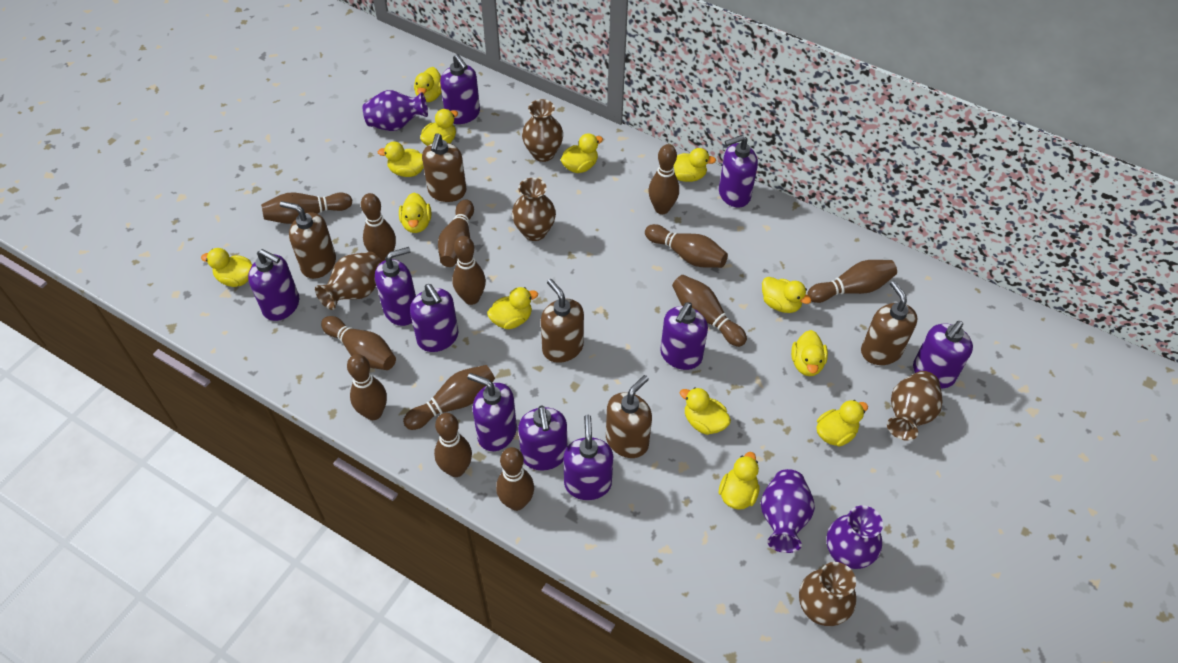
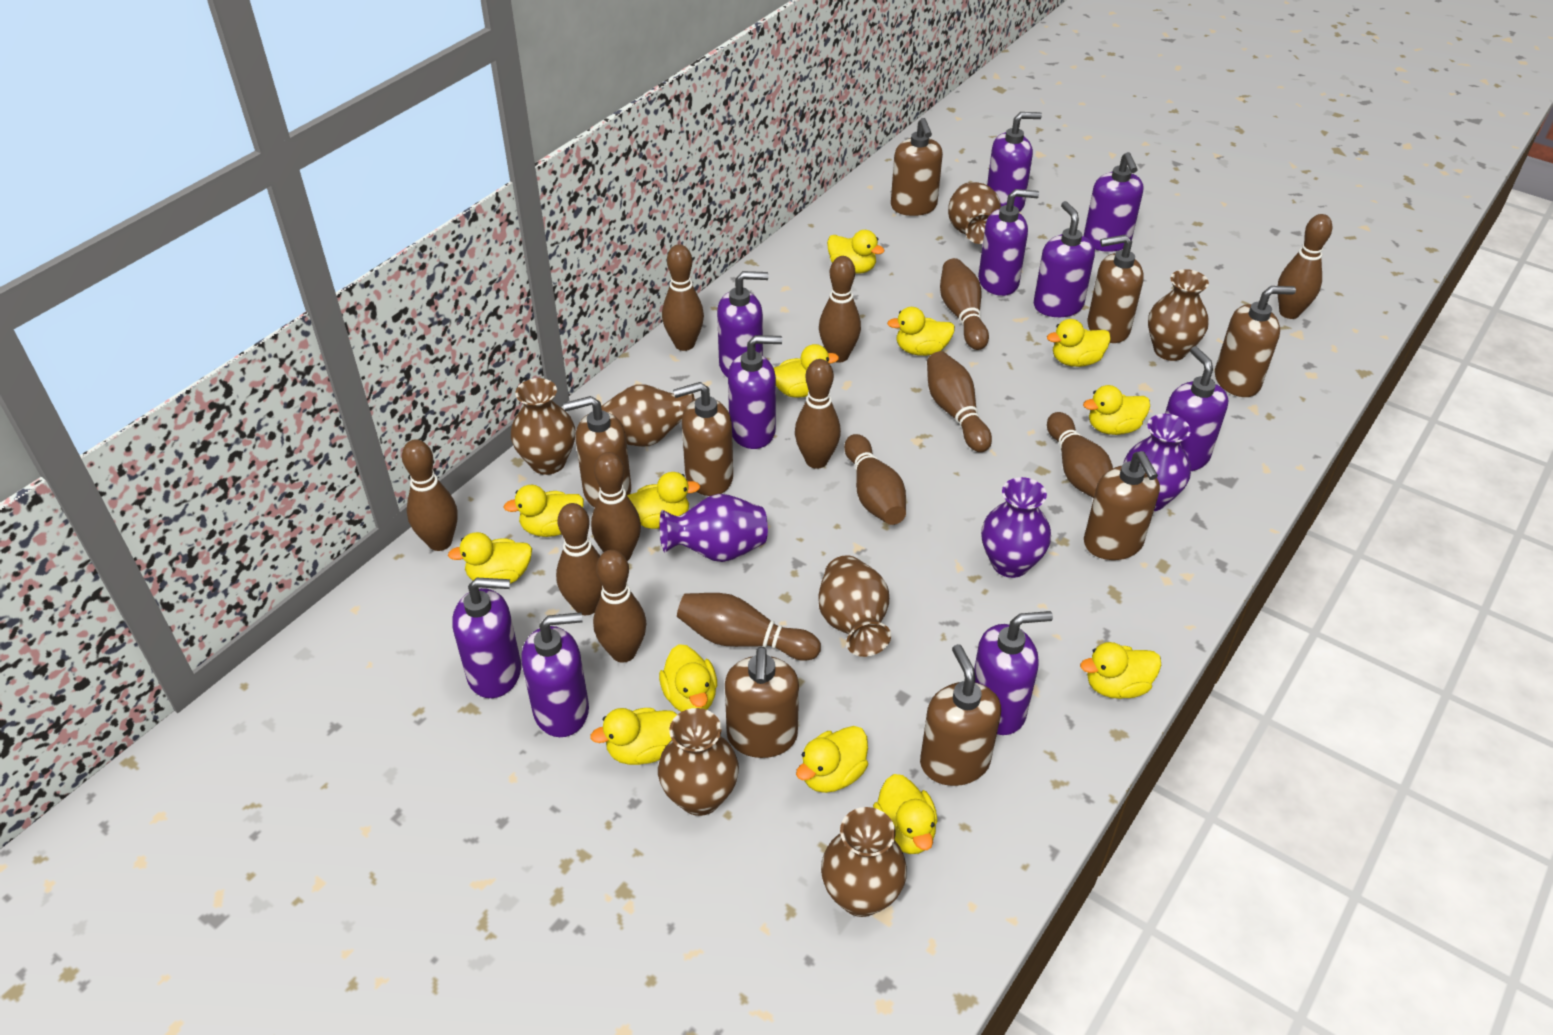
brown soap dispenser: [280,201,336,279] [422,133,466,202] [541,279,584,363] [606,375,652,458] [861,281,917,365] = 5 -> [563,396,631,507] [673,382,733,496] [725,647,799,758] [891,118,943,216] [920,644,1001,786] [1084,451,1160,560] [1088,235,1144,343] [1215,286,1296,397] = 8
brown vase: [315,252,382,310] [512,178,556,241] [522,99,563,162] [799,562,856,626] [887,371,943,441] = 5 -> [511,378,576,475] [601,384,695,447] [658,708,739,816] [819,555,891,657] [821,807,907,917] [948,182,1001,244] [1148,269,1209,361] = 7

